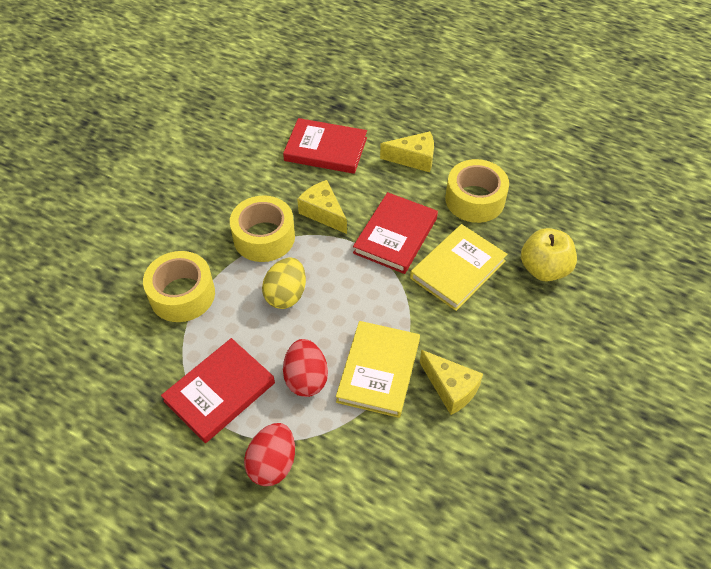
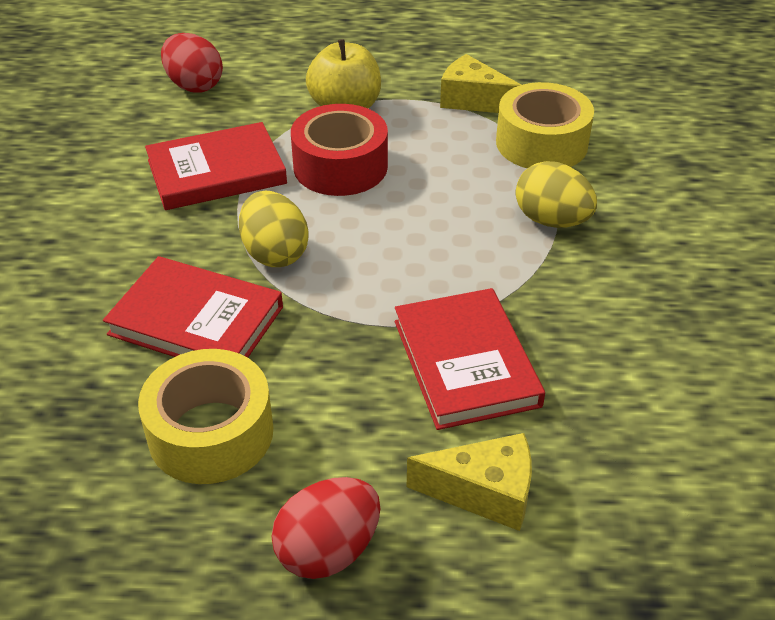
red tape: none = 0 -> [291,104,388,196] = 1
yellow book: [336,321,420,418] [410,224,507,311] = 2 -> none = 0
yellow cheese: [297,180,347,234] [380,131,434,172] [420,350,483,415] = 3 -> [407,433,532,531] [440,54,521,113] = 2
yellow egg: [262,257,306,309] = 1 -> [239,191,309,267] [516,161,597,228] = 2
yellow tape: [143,251,215,322] [230,195,295,262] [445,159,509,223] = 3 -> [138,349,273,484] [496,82,594,168] = 2

